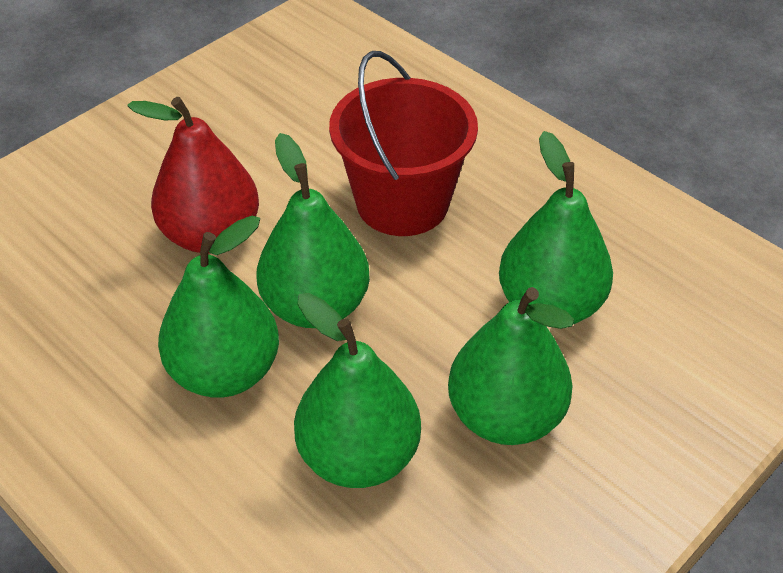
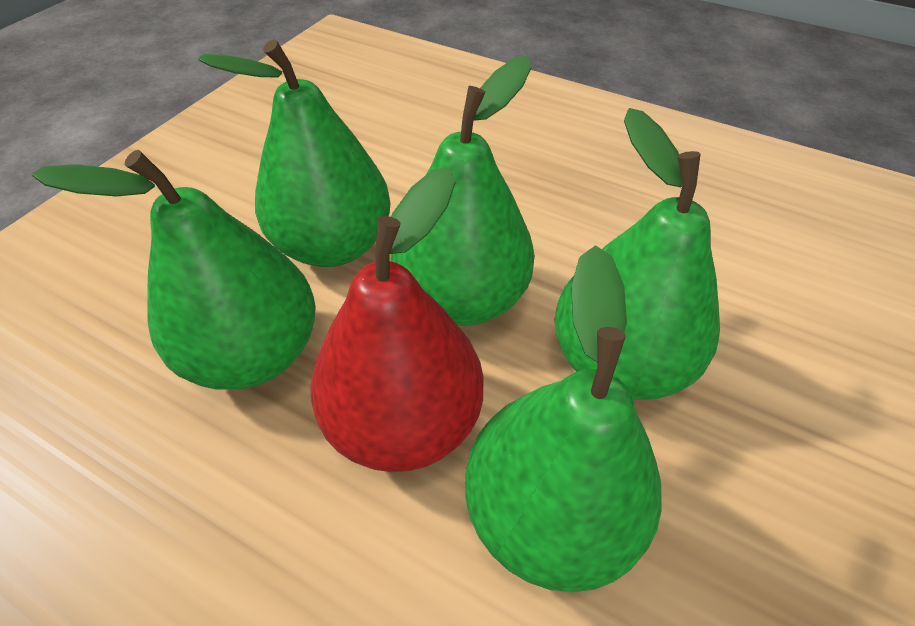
red bucket: [329,51,478,236] = 1 -> none = 0

